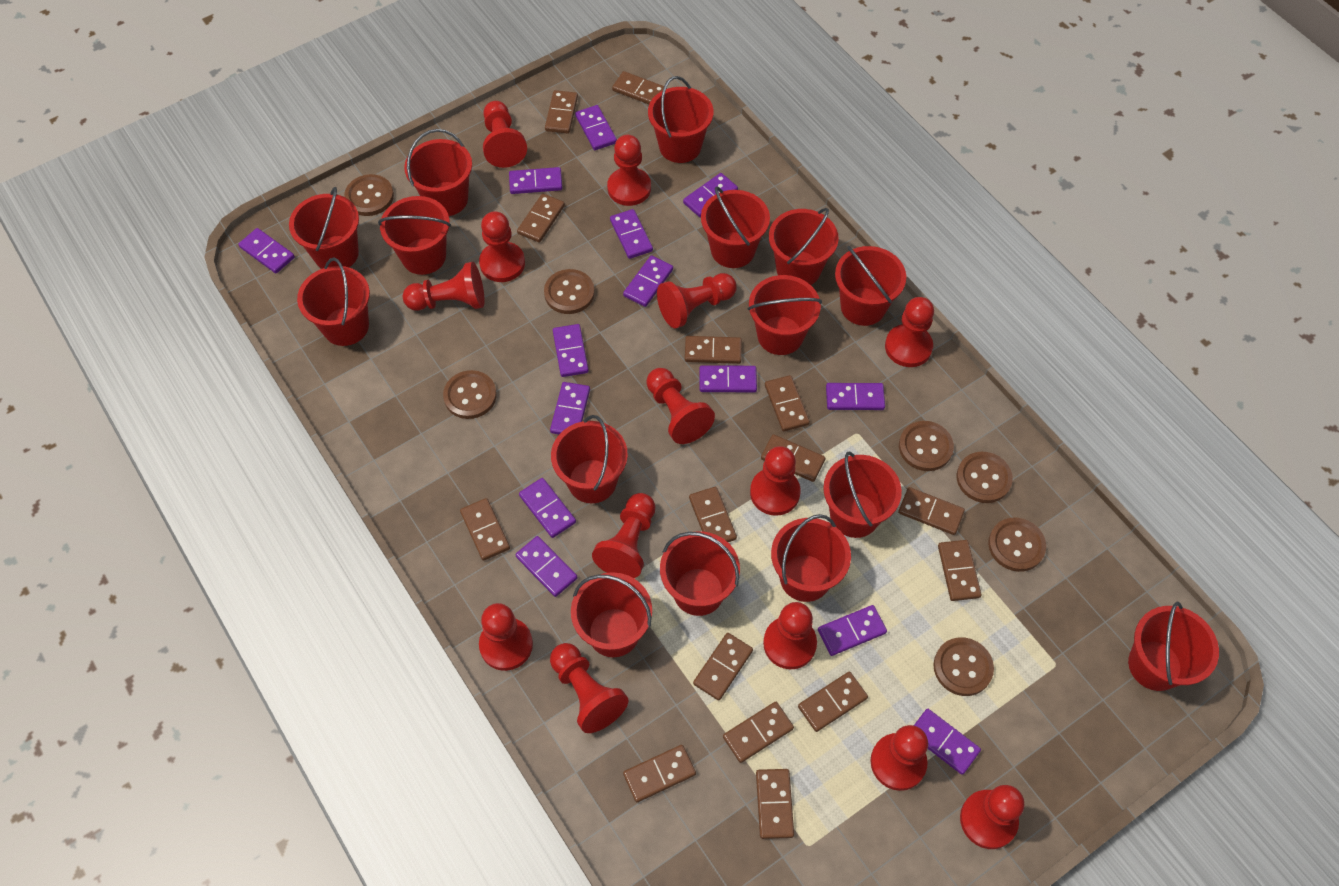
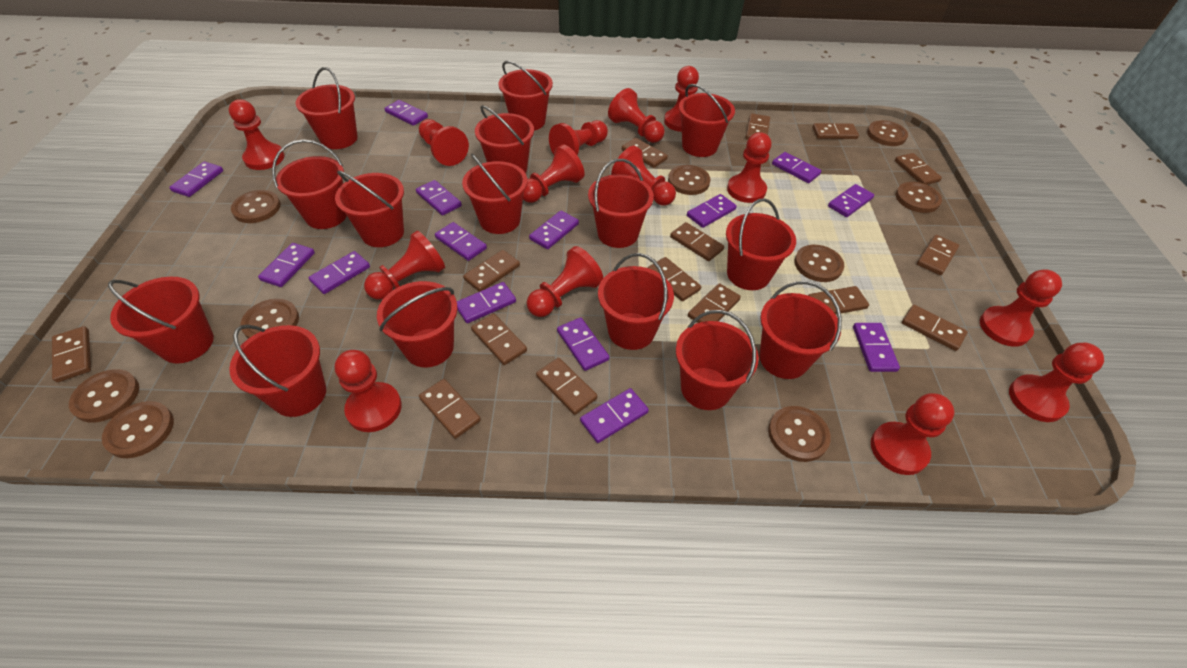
brown button: [344,174,394,216] [443,370,497,419] [544,269,595,314] [899,421,954,471] [933,637,994,696] [957,452,1013,503] [988,518,1046,572] = 7 -> [69,369,139,423] [102,401,174,458] [231,190,281,223] [241,299,299,339] [668,165,710,195] [768,406,831,462] [794,245,844,282] [867,120,908,146] [896,182,942,213] = 9

